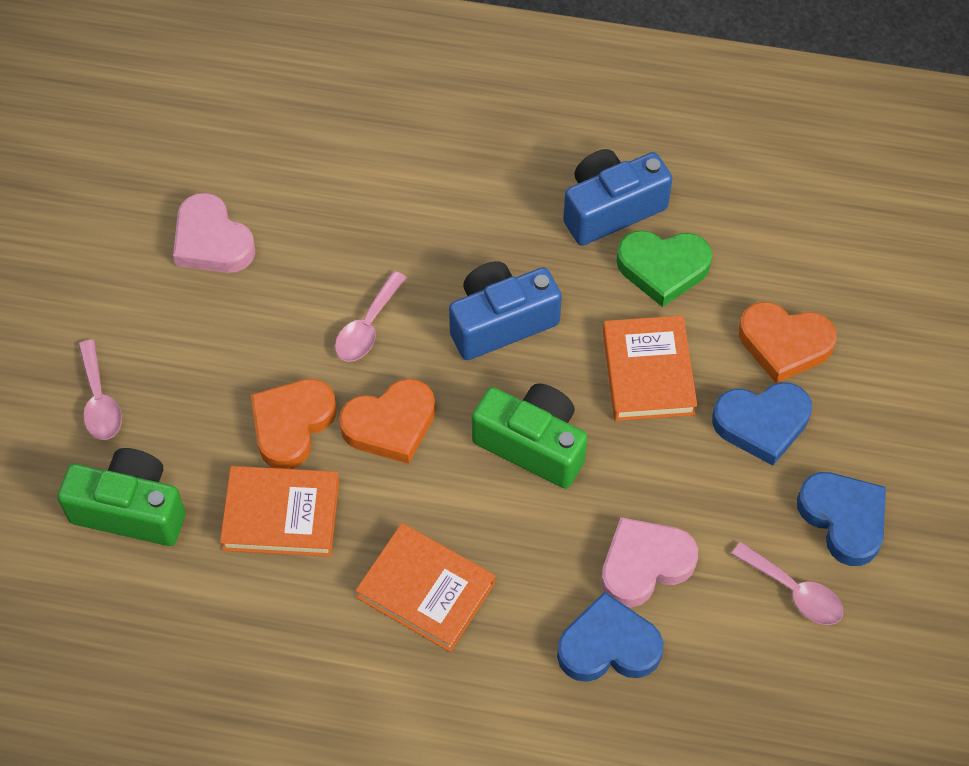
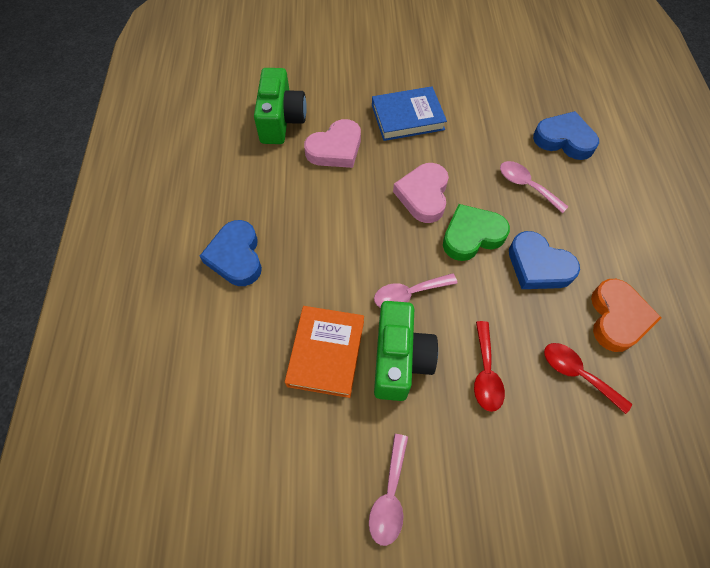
blue book: none = 0 -> [372,86,447,141] = 1
blue camera: [449,261,562,360] [563,149,673,246] = 2 -> none = 0
orange book: [220,466,339,557] [356,523,495,652] [603,315,697,421] = 3 -> [285,306,364,398] = 1
orange heart: [251,379,337,469] [339,379,435,464] [739,302,837,383] = 3 -> [591,279,662,352] = 1
red spoon: none = 0 -> [474,321,505,412] [544,343,632,414] = 2

